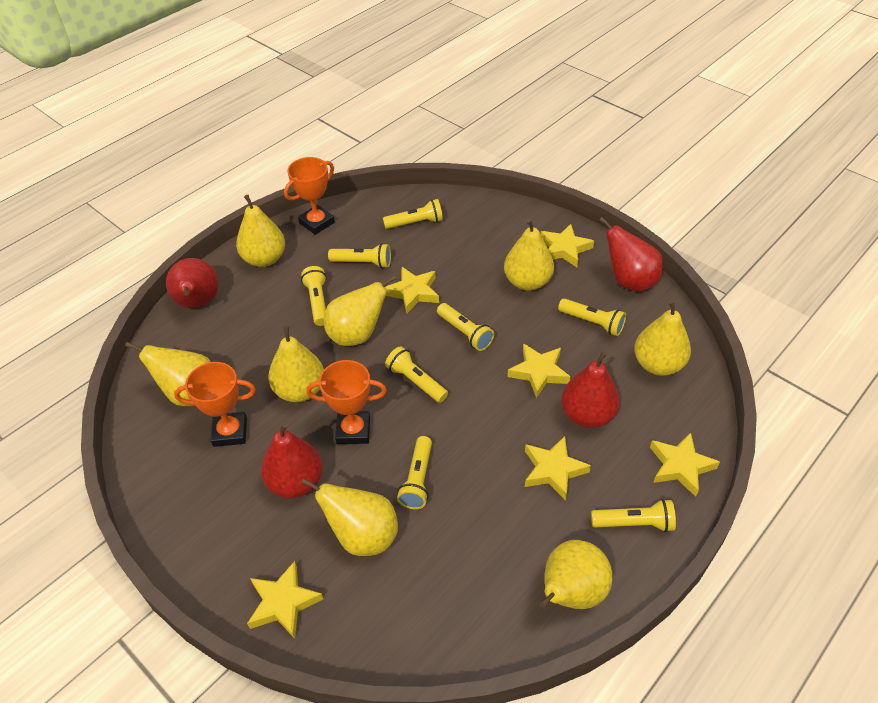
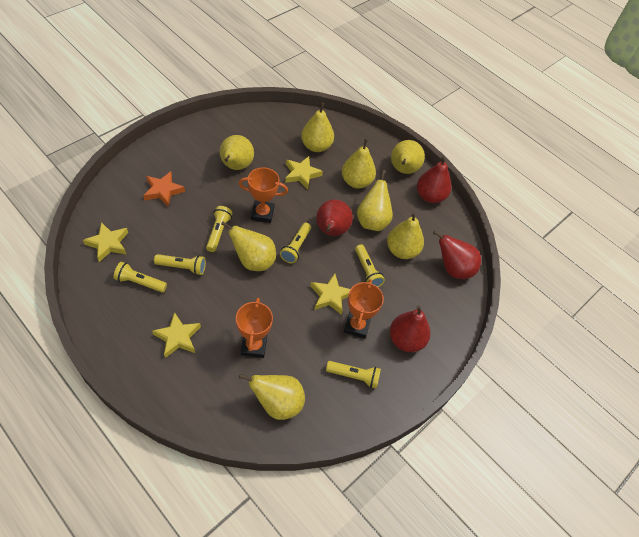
orange star: none = 0 -> [143,171,185,206] = 1
yellow flashlight: [301,266,327,326] [328,243,391,268] [383,199,443,229] [385,346,448,403] [397,436,432,509] [437,303,494,351] [558,298,626,336] [591,499,676,532] = 8 -> [114,262,167,292] [154,254,206,275] [206,206,232,252] [280,223,311,263] [326,361,381,389] [355,244,385,287] = 6
yellow star: [247,561,323,639] [386,267,439,313] [507,344,571,398] [525,436,591,501] [540,224,594,267] [650,432,720,497] = 6 -> [83,222,128,262] [152,312,201,358] [285,156,323,189] [310,274,350,315] = 4

